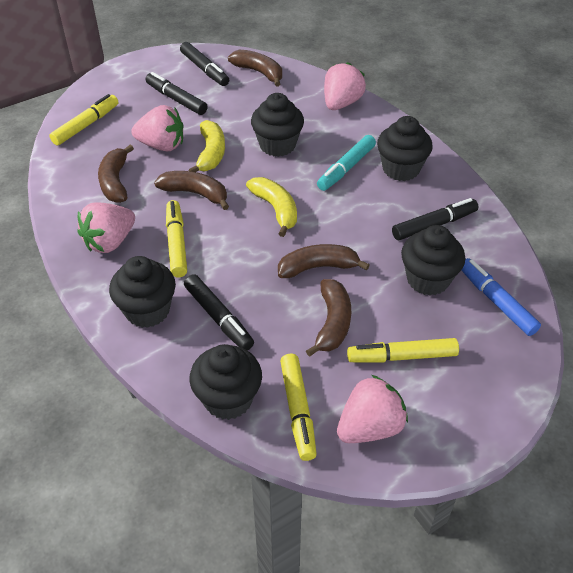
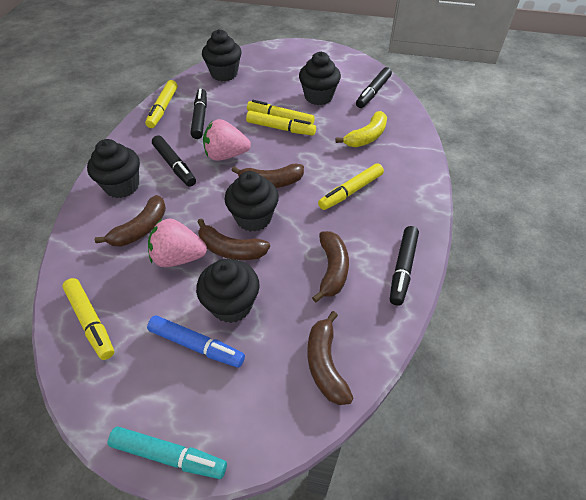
pink strawberry: [77,202,135,253] [131,105,184,151] [324,62,366,110] [337,375,408,443] = 4 -> [148,219,207,267] [203,119,251,161] = 2
yellow banana: [188,120,225,172] [246,177,297,237] = 2 -> [335,111,387,147] = 1
yellow marker: [49,94,118,145] [166,200,187,277] [280,354,317,461] [347,338,459,362] = 4 -> [62,278,114,360] [145,80,177,128] [246,111,316,136] [247,100,315,125] [318,163,384,210] = 5

